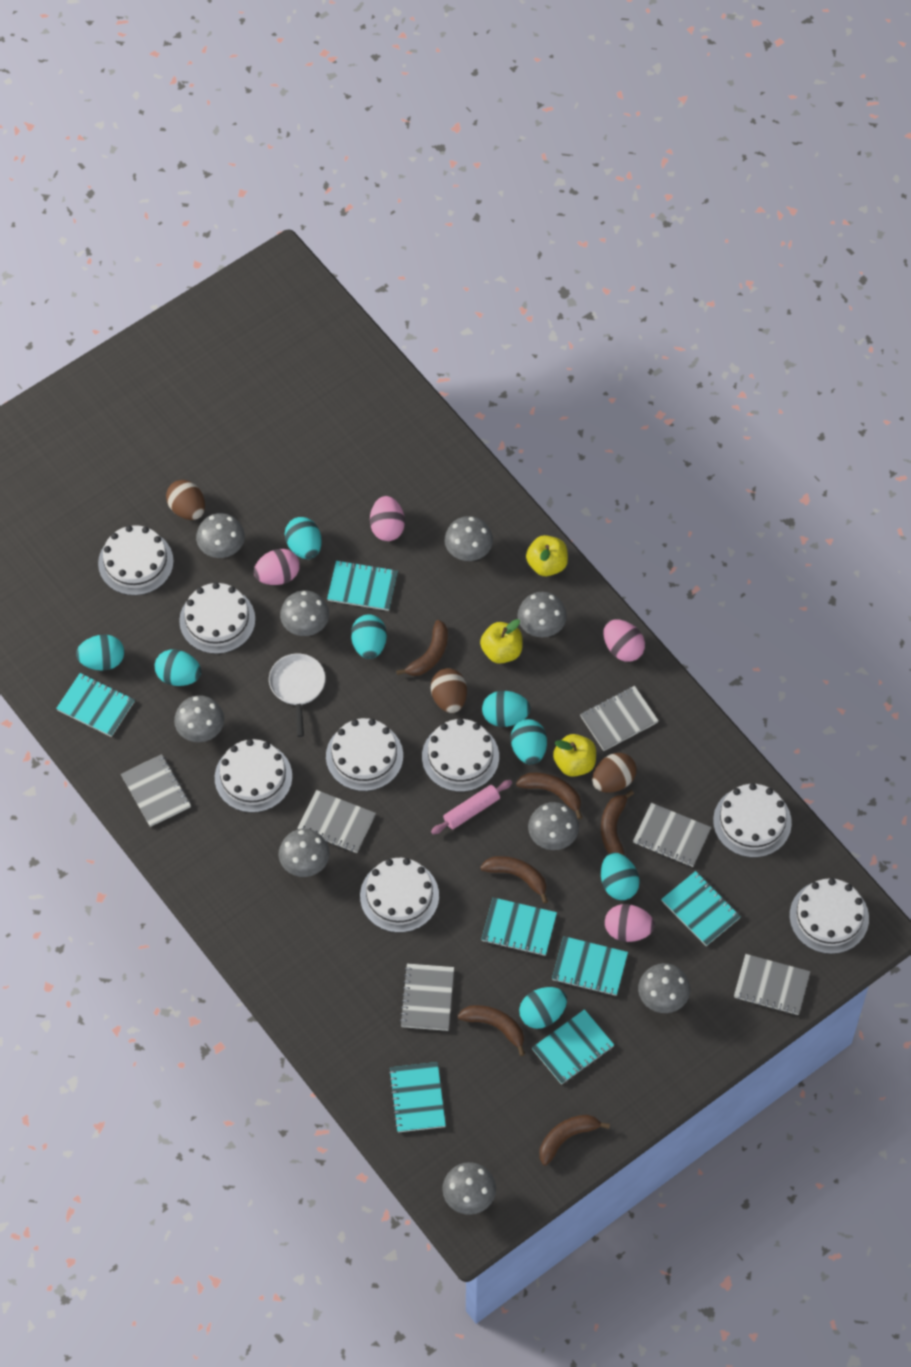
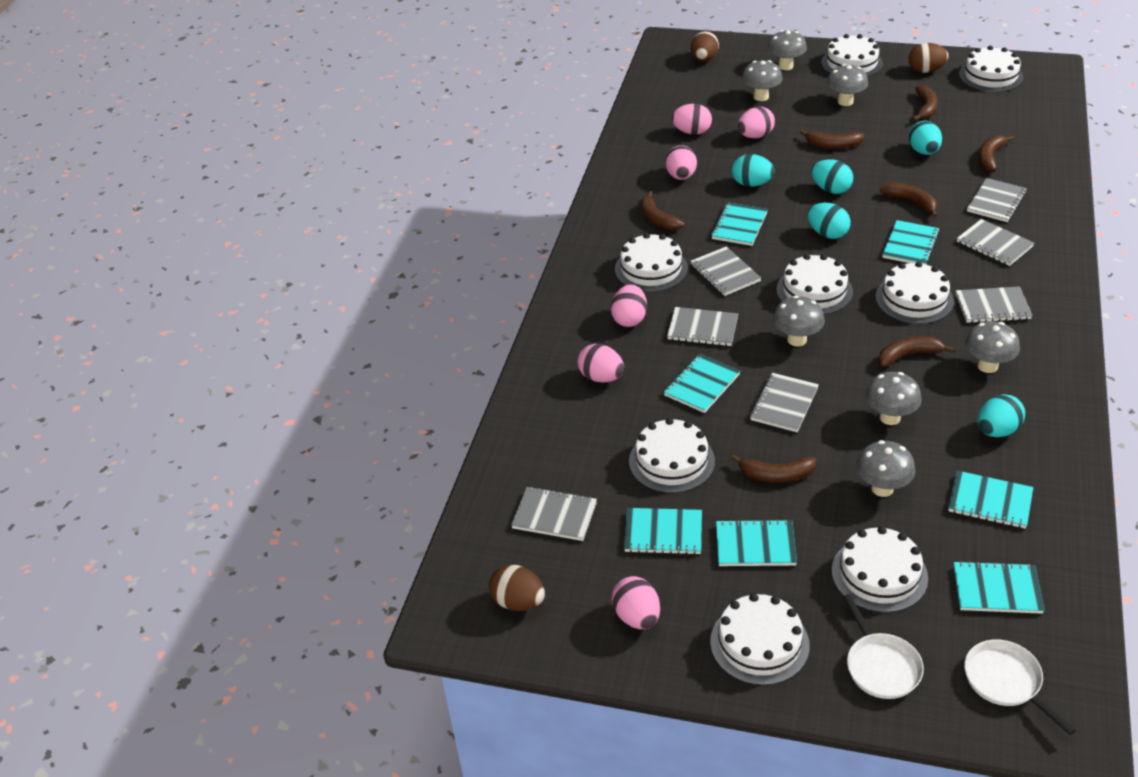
brown banana: [396,620,448,676] [457,1005,525,1056] [480,856,548,904] [516,773,583,819] [539,1115,610,1166] [601,790,634,856] = 6 -> [641,191,684,230] [731,455,817,483] [800,130,865,149] [878,336,954,367] [880,182,937,218] [912,85,938,121] [978,135,1014,172] = 7
grey mushroom: [174,695,224,742] [196,513,245,558] [279,829,330,877] [280,590,329,636] [442,1162,496,1215] [444,516,493,561] [517,592,567,637] [528,802,579,850] [638,963,690,1013] = 9 -> [742,60,783,101] [767,30,807,70] [773,295,825,346] [827,64,868,106] [856,440,916,497] [865,372,922,425] [965,321,1020,373] = 7
grey notebook: [121,754,191,827] [297,790,376,853] [400,964,454,1031] [580,686,659,751] [633,803,711,867] [734,954,810,1015] = 6 -> [511,486,597,541] [667,307,738,346] [690,246,761,296] [750,373,819,432] [956,286,1033,323] [957,219,1034,266] [967,178,1027,222] = 7
pink egg: [254,549,300,585] [370,496,405,541] [603,619,645,662] [605,904,655,942] = 4 -> [577,344,624,383] [611,284,647,327] [612,576,660,629] [665,145,697,180] [671,104,712,135] [737,107,775,138] = 6
pink rolling pin: [431,780,512,834] = 1 -> none = 0
turquoise egg: [76,634,124,671] [155,649,202,686] [285,517,322,559] [351,614,387,659] [482,691,531,727] [511,719,547,765] [519,987,567,1029] [601,852,640,900] = 8 -> [732,154,775,187] [808,203,851,239] [811,159,853,194] [908,121,942,155] [978,394,1025,437] = 5
white pan: [269,654,325,737] = 1 -> [843,594,924,699] [964,639,1076,735] = 2
yellow apple: [480,619,523,664] [526,535,568,576] [553,734,596,777] = 3 -> none = 0

